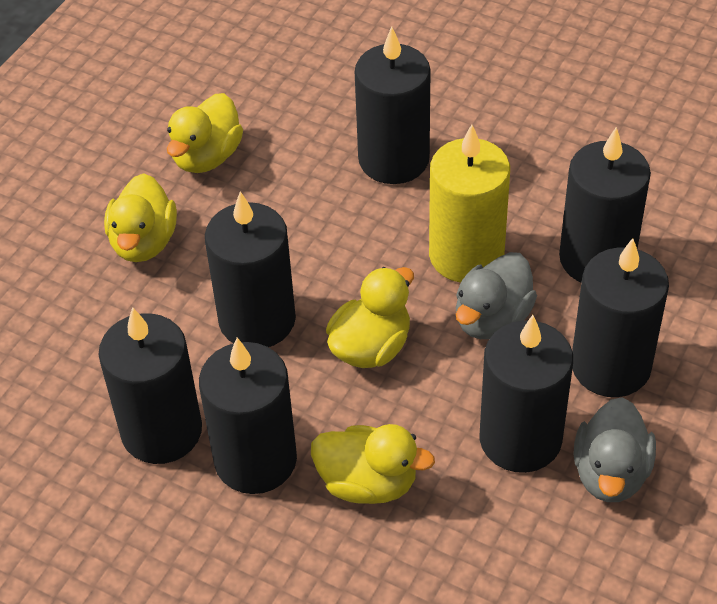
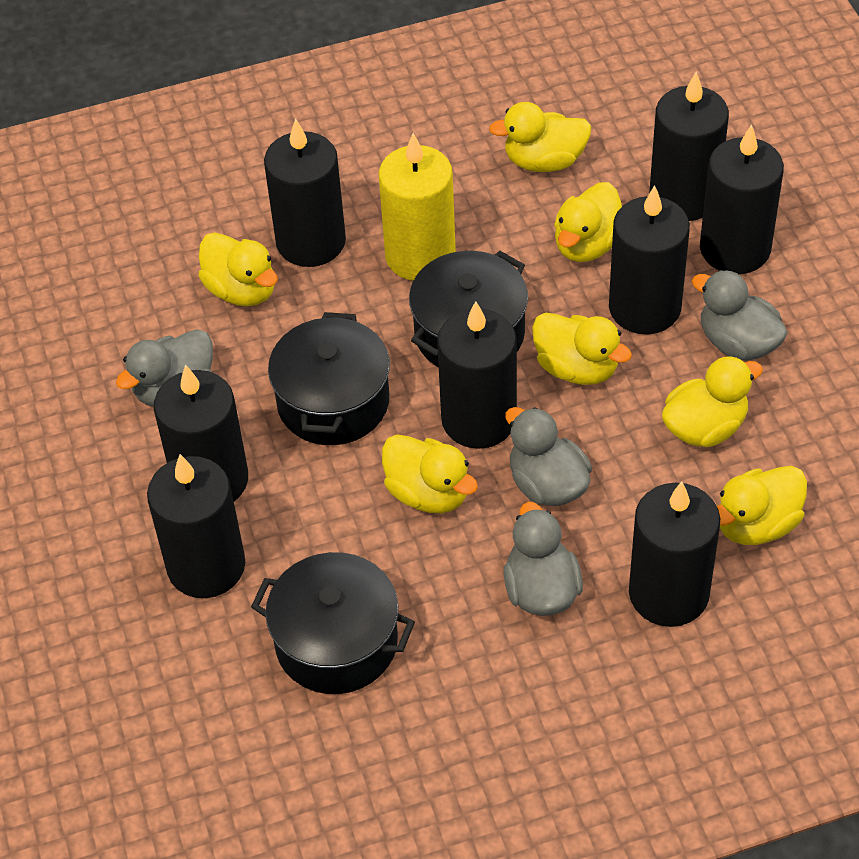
black candle: [98,307,202,464] [199,338,297,494] [205,191,296,347] [355,26,430,184] [479,315,573,473] [559,127,651,283] [572,238,669,397] = 7 -> [147,454,245,598] [154,364,248,501] [264,119,346,267] [437,301,517,449] [609,185,690,334] [629,482,720,627] [649,72,729,221] [700,124,784,274] = 8
black pot: none = 0 -> [251,552,415,694] [268,312,390,445] [409,251,528,368] = 3
grey duck: [456,252,537,339] [574,397,656,502] = 2 -> [116,329,213,406] [504,502,583,616] [505,407,592,506] [692,270,788,360] = 4
yellow duck: [104,173,177,262] [167,93,243,173] [311,424,435,504] [326,267,414,368] = 4 -> [198,233,278,306] [382,434,478,513] [489,102,591,172] [532,313,632,385] [554,182,622,262] [662,356,763,447] [717,466,807,545] = 7

